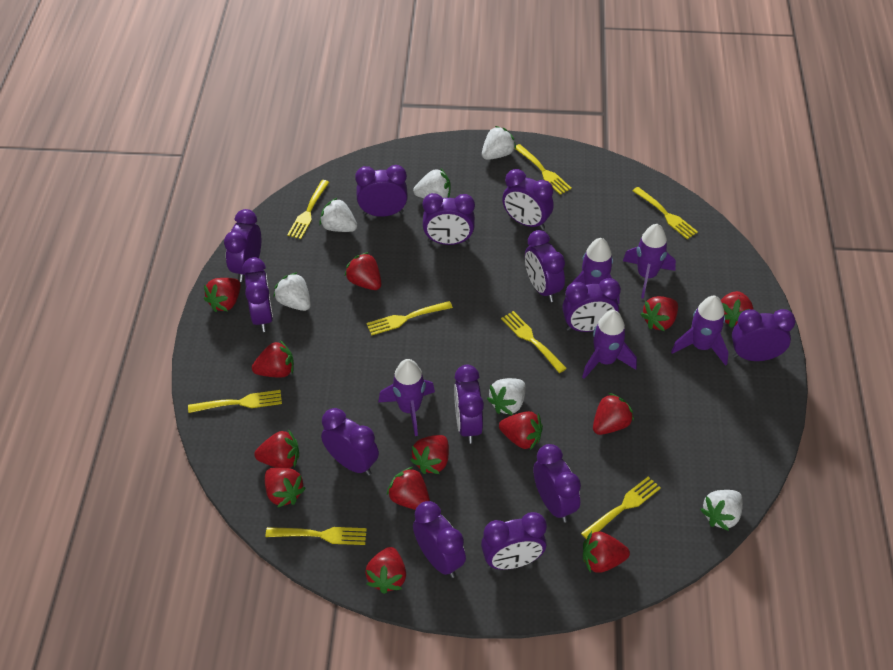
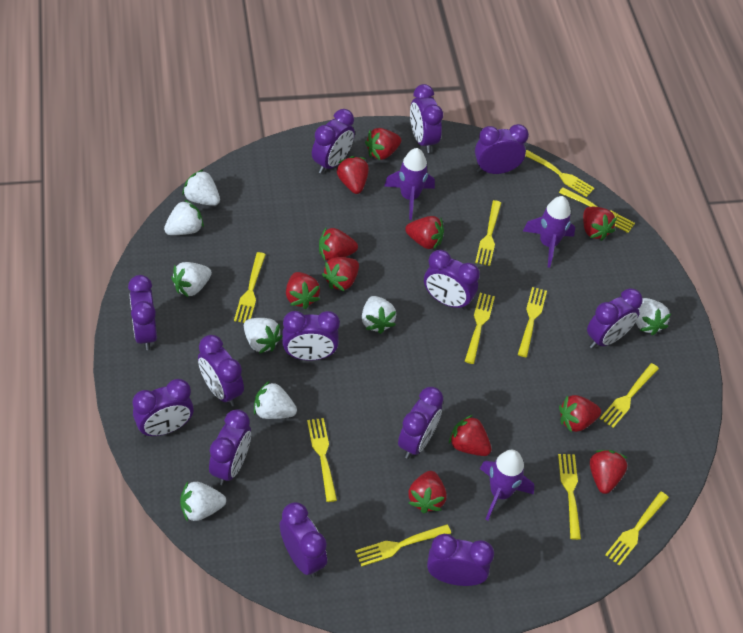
purple rocket: [378,359,435,436] [565,238,620,305] [582,310,637,379] [623,224,676,299] [671,296,729,366] = 5 -> [384,148,435,220] [480,450,534,521] [523,196,575,268] = 3
red strawberry: [204,278,241,312] [252,340,294,378] [254,429,299,468] [265,467,306,508] [345,252,381,290] [365,547,406,594] [387,466,430,510] [410,435,449,474] [499,411,543,450] [583,531,630,573] [593,393,634,435] [640,296,678,331] [721,291,753,328] = 13 -> [286,272,320,309] [319,228,358,261] [322,257,359,291] [337,156,369,194] [365,128,401,160] [405,216,444,250] [408,471,447,514] [449,415,492,456] [559,395,601,432] [583,207,617,241] [590,450,627,494] = 11
white strawberry: [273,272,311,311] [319,198,358,232] [413,169,451,198] [482,126,516,160] [487,378,526,415] [700,490,743,531] = 6 -> [164,199,204,235] [171,262,212,298] [180,482,226,522] [182,169,220,206] [244,318,282,354] [254,381,297,419] [362,296,396,334] [636,298,671,336] = 8
yellow fork: [188,390,282,413] [266,527,367,545] [287,180,329,239] [366,301,453,335] [501,311,567,373] [514,144,572,195] [581,476,661,539] [633,187,698,239] = 8 -> [234,252,266,323] [307,418,337,502] [355,524,451,567] [465,293,495,364] [475,200,501,266] [518,287,547,357] [525,150,594,197] [558,454,581,540] [559,187,635,233] [600,363,659,428] [605,491,669,566] = 11

